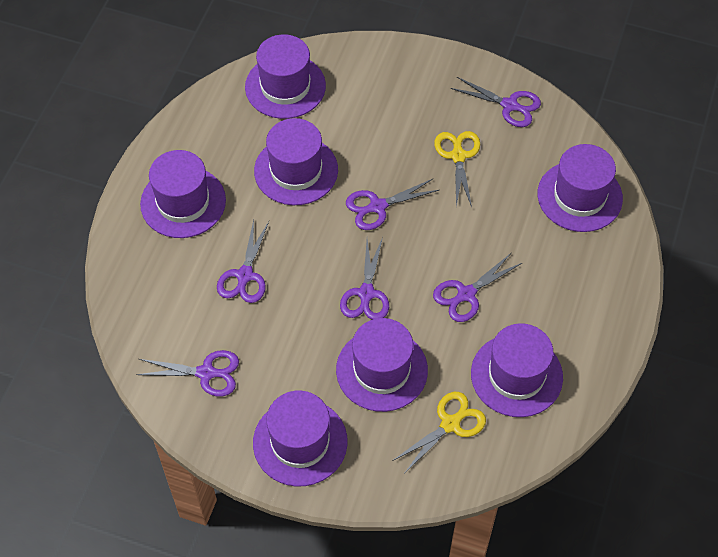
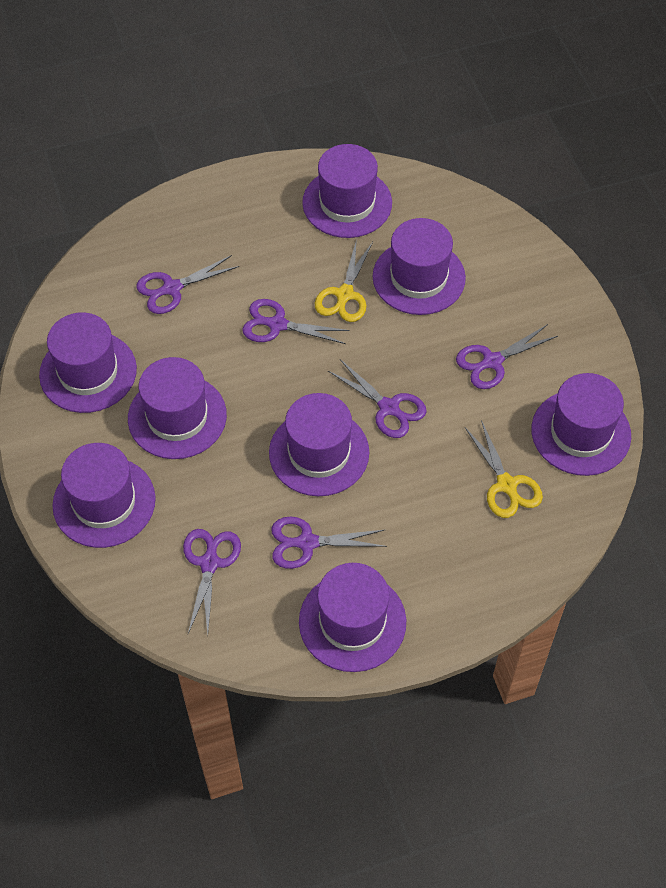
purple hat: [140,150,226,238] [245,34,326,119] [253,391,348,486] [254,118,338,205] [336,318,428,412] [471,323,563,417] [538,144,623,232] = 7 -> [39,312,137,413] [53,443,156,548] [128,357,227,459] [269,393,369,496] [299,563,406,672] [302,144,392,238] [372,218,466,315] [531,373,631,476] = 8

